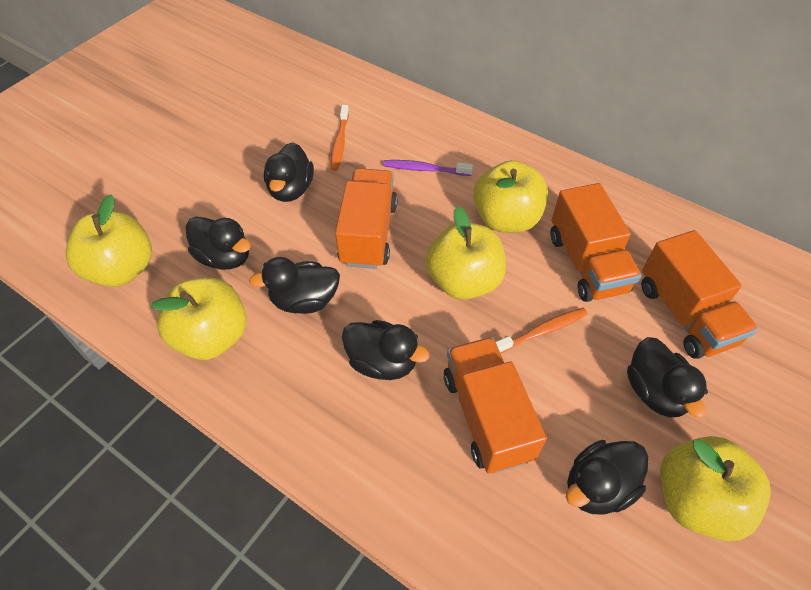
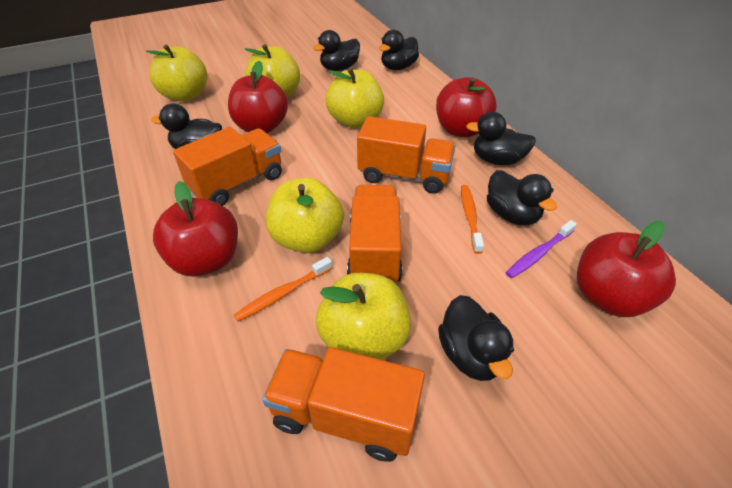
red apple: none = 0 -> [153,181,238,276] [228,61,288,133] [436,77,496,137] [577,221,676,317] = 4

